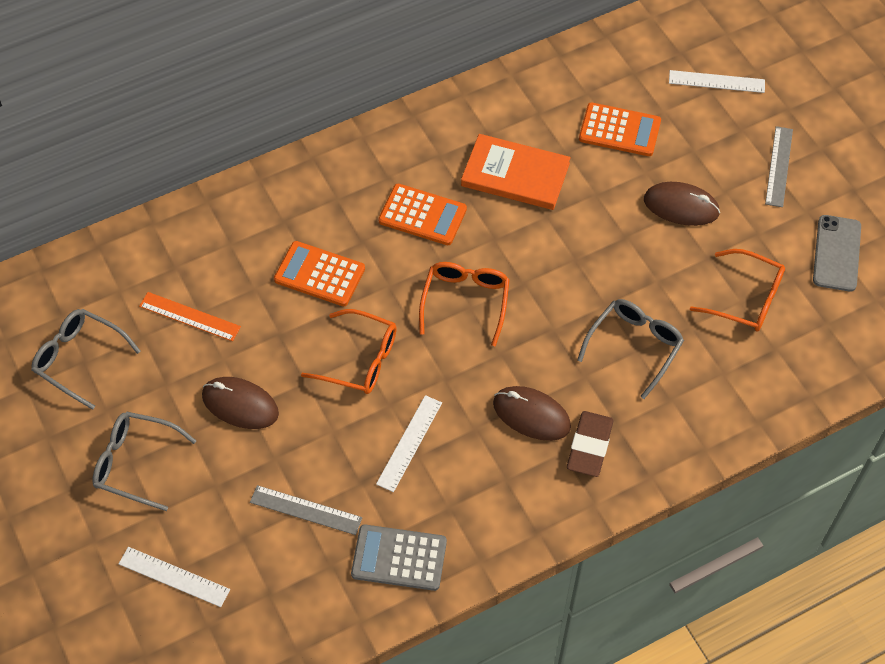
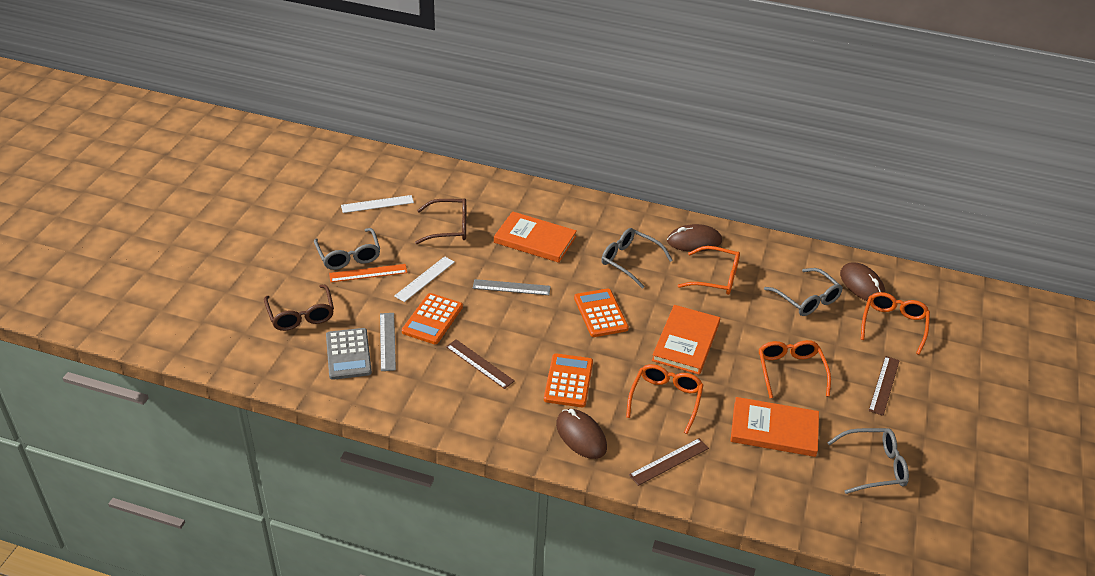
brown eraser: [567,411,614,477] = 1 -> none = 0
brown glasses: none = 0 -> [264,285,334,331] [415,198,466,244] = 2
brown ruler: none = 0 -> [446,339,515,389] [629,438,709,486] [869,356,900,416] = 3
grey glasses: [31,309,141,410] [92,412,196,511] [577,299,684,399] = 3 -> [314,228,380,270] [601,228,673,289] [764,268,843,316] [827,428,909,494] = 4
grey phone: [813,215,861,292] = 1 -> none = 0
orange book: [461,134,570,210] = 1 -> [494,211,577,263] [652,305,720,375] [730,397,819,457] = 3
orange glasses: [301,309,397,394] [419,262,510,346] [690,249,785,332] = 3 -> [626,364,703,434] [677,246,740,295] [759,340,831,398] [861,292,930,355] = 4
white ruler: [119,547,230,607] [376,395,442,492] [669,70,765,93] = 3 -> [341,195,414,213] [394,256,455,302] = 2

